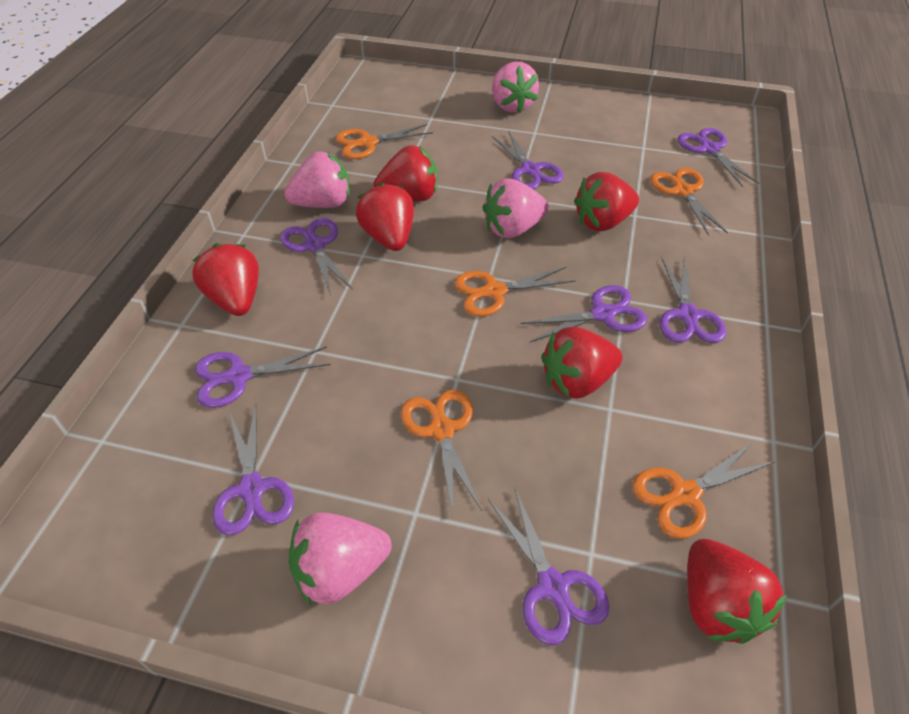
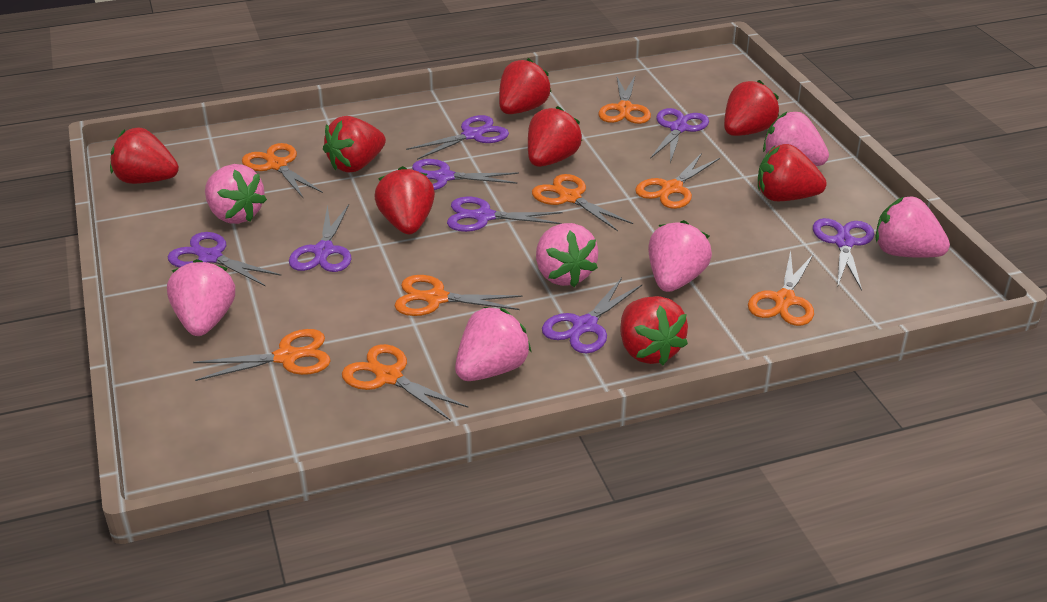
orange scissors: [335,124,433,159] [401,390,482,515] [454,267,576,316] [632,442,775,539] [650,168,728,236] = 5 -> [193,329,331,381] [242,143,323,198] [342,344,468,420] [394,275,523,316] [532,174,633,231] [598,76,651,124] [635,153,720,209] [748,250,814,326] = 8
pink strawberry: [284,152,350,208] [289,512,392,605] [482,178,549,239] [492,62,539,113] = 4 -> [167,259,235,336] [205,164,267,224] [455,307,531,381] [536,223,598,287] [648,220,712,292] [763,111,829,166] [875,197,950,258] = 7
red strawberry: [192,243,259,316] [356,183,414,251] [374,145,437,202] [541,327,623,399] [574,172,639,231] [687,539,787,644] = 6 -> [110,128,179,184] [323,116,386,173] [374,166,435,234] [499,58,551,114] [528,106,582,167] [620,296,688,365] [724,80,779,136] [758,144,827,201] = 8

